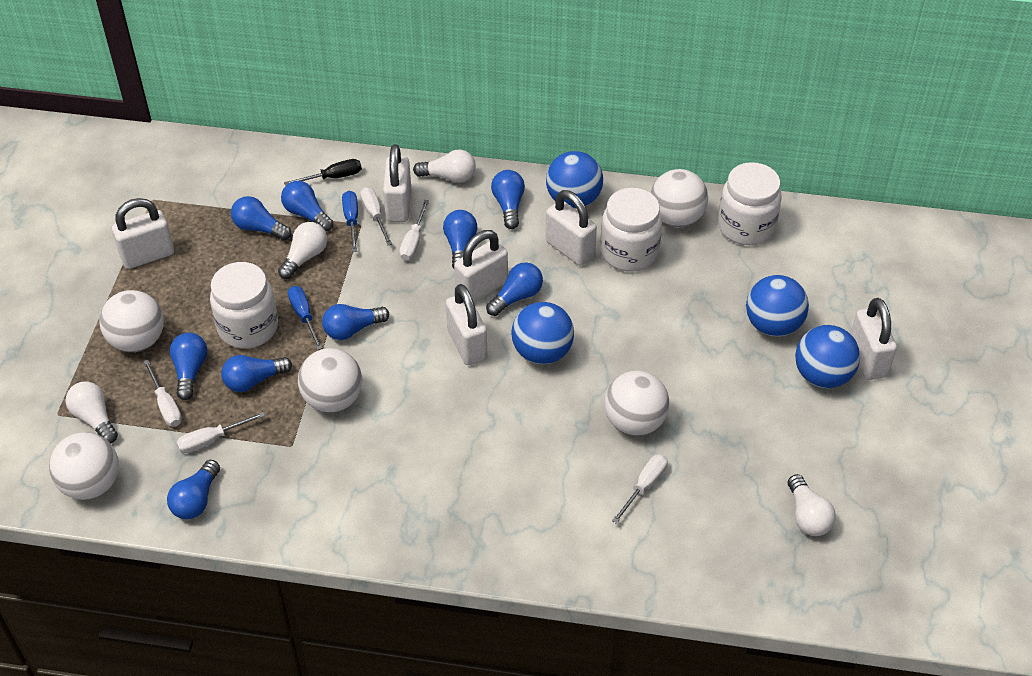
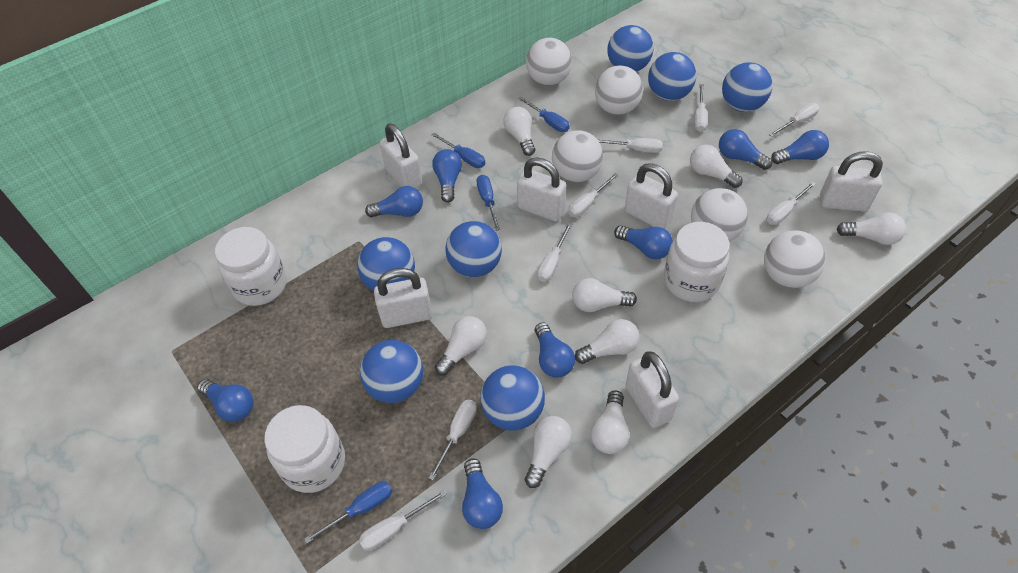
black screwdriver: [284,159,362,186] = 1 -> none = 0
blue ball: [512,302,574,364] [546,151,603,209] [746,275,809,337] [795,325,860,388] = 4 -> [357,237,415,291] [360,340,423,403] [445,221,502,277] [480,365,545,431] [607,25,654,72] [648,52,696,101] [722,62,772,112] = 7
blue light bulb: [167,460,220,519] [170,333,207,400] [221,355,292,392] [231,196,291,241] [281,181,333,231] [322,304,389,340] [443,210,477,269] [486,262,543,316] [491,170,525,229] = 9 -> [197,379,253,422] [365,186,423,217] [432,149,462,203] [462,458,503,529] [535,322,575,378] [614,225,673,259] [719,129,772,170] [771,130,829,164] = 8
blue screwdriver: [288,286,323,350] [342,191,358,252] = 2 -> [304,481,392,544] [432,133,485,168] [476,175,500,231] [518,97,570,132] = 4
white light bulb: [66,381,118,444] [278,222,327,279] [413,150,476,183] [788,474,836,536] = 4 -> [435,316,487,375] [503,107,535,156] [525,416,572,488] [572,278,637,312] [575,319,640,364] [591,390,630,454] [690,145,743,188] [837,213,906,245] = 8
white screwdriver: [144,360,182,427] [177,412,265,453] [360,187,392,245] [399,200,429,261] [612,454,668,524] = 5 -> [359,490,447,551] [429,399,477,480] [537,223,572,282] [568,173,619,217] [597,138,663,153] [694,84,708,132] [767,182,816,225] [769,103,820,137] = 8

